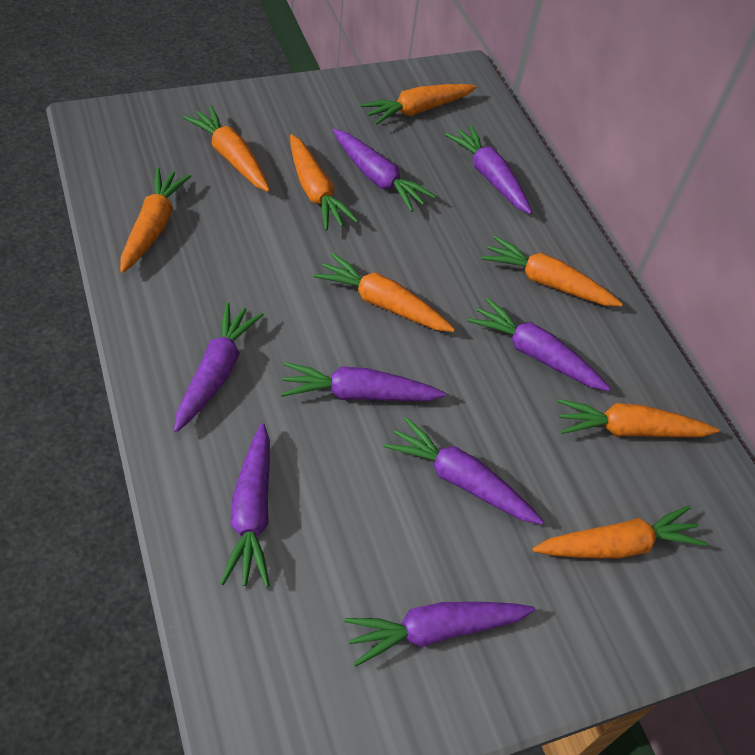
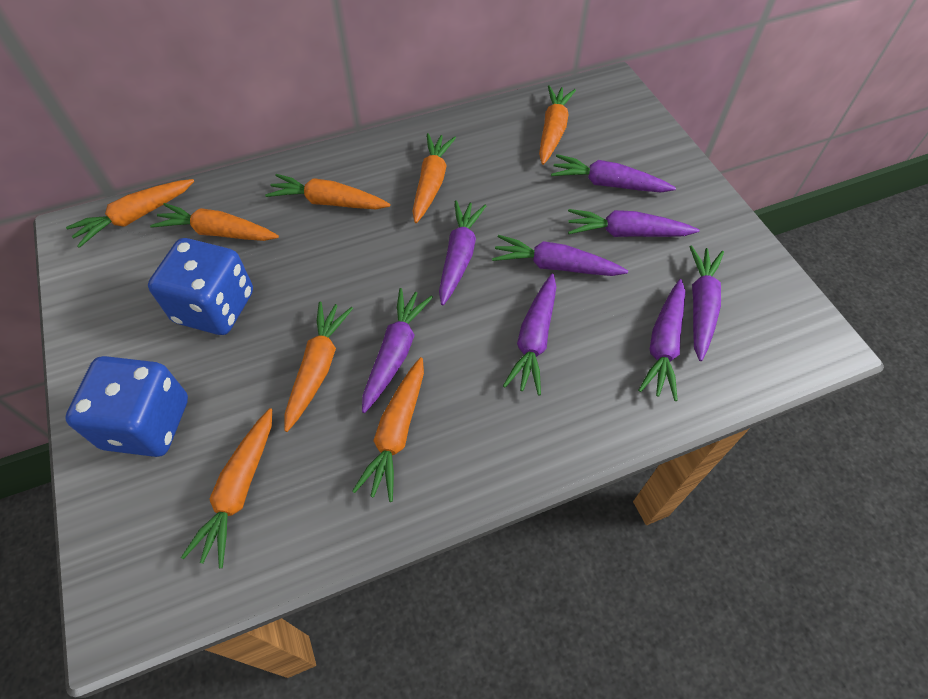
blue dice: none = 0 -> [65,356,188,457] [148,238,253,335] = 2

